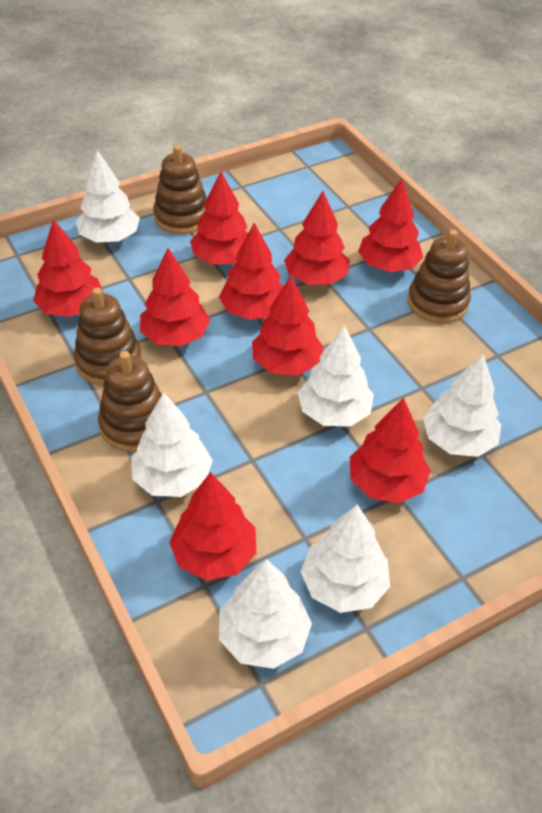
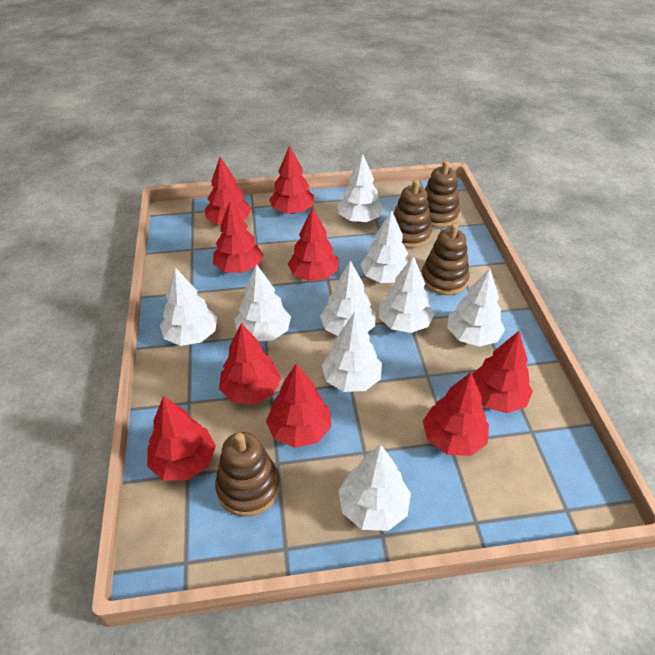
white tree: [76,150,140,243] [131,392,213,497] [219,559,312,669] [298,325,374,427] [300,505,390,613] [423,354,501,457] = 6 -> [160,267,217,346] [235,264,291,341] [320,260,376,336] [321,312,382,392] [337,154,384,223] [339,445,411,531] [360,210,409,283] [379,255,434,333] [447,268,505,347] = 9

